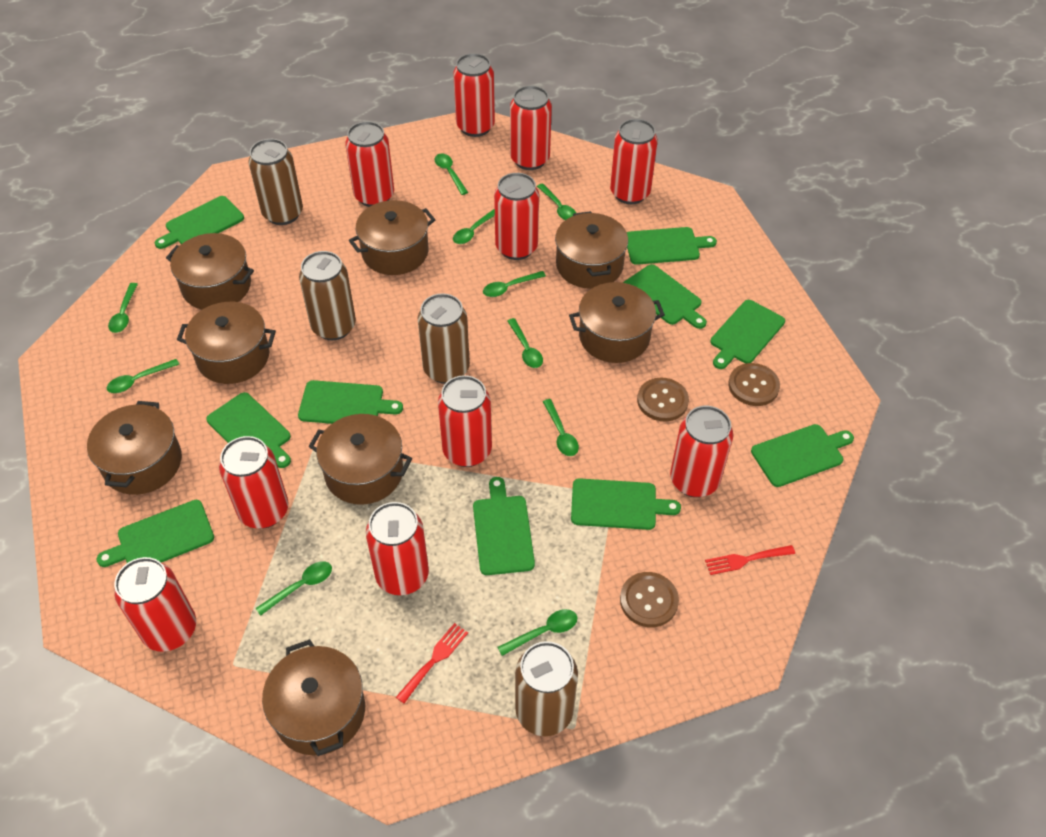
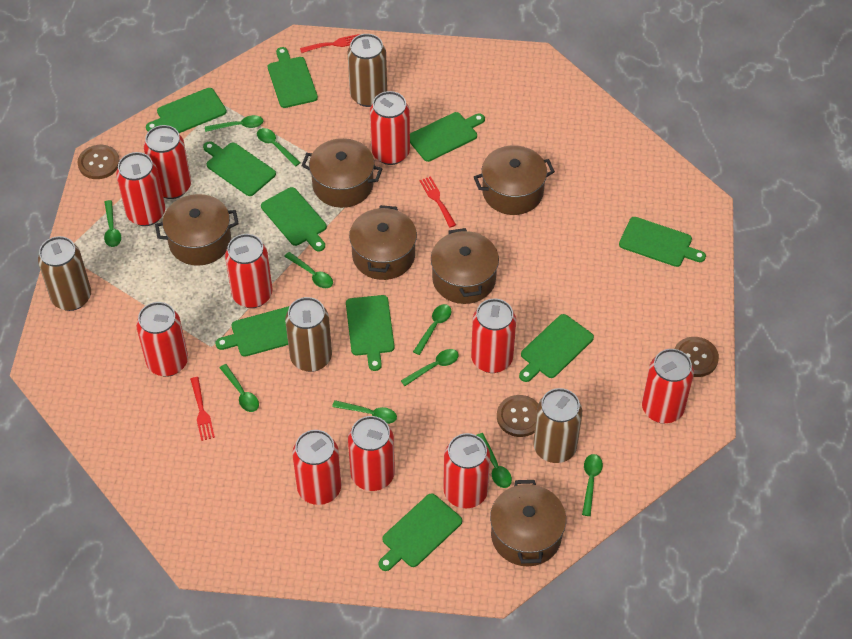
brown pot: [87,401,182,495] [166,233,254,310] [177,302,276,384] [262,639,365,756] [308,414,412,505] [349,200,435,275] [555,211,628,289] [569,282,665,363] = 8 -> [155,194,239,266] [301,138,382,208] [349,205,417,280] [431,228,499,304] [474,146,555,215] [490,480,566,566] = 6
red fork: [396,623,468,703] [705,545,795,575] = 2 -> [190,377,215,441] [300,34,360,53] [420,176,456,227] = 3

